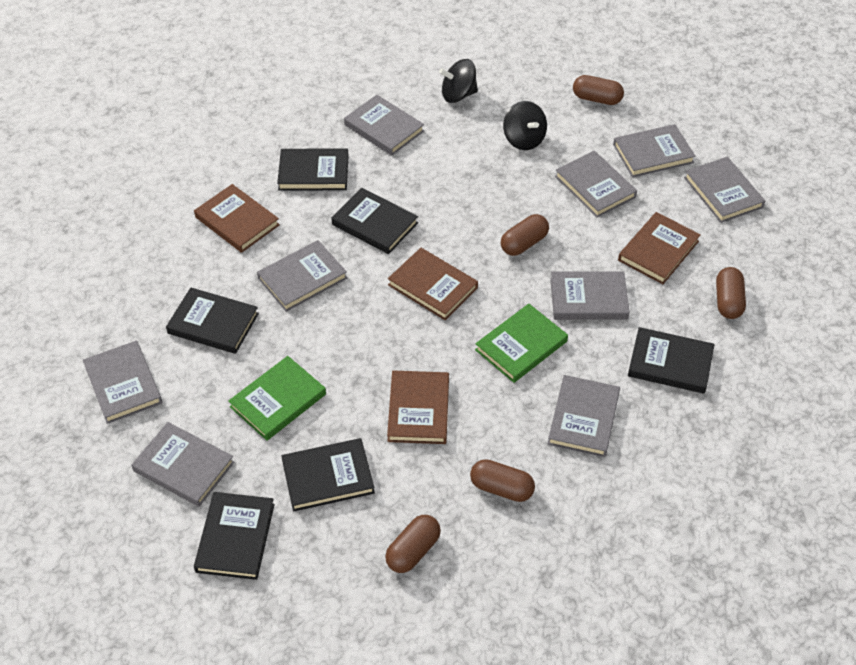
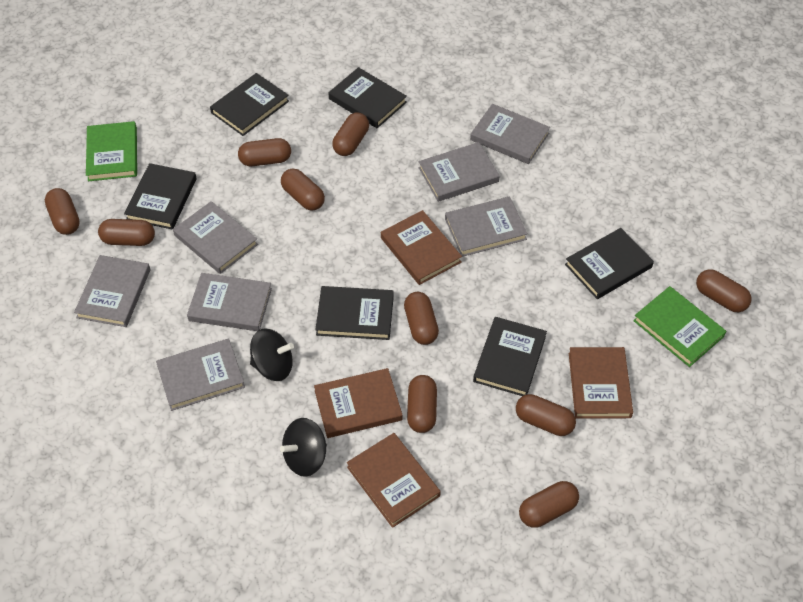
brown capsule: [385,515,441,573] [470,459,535,502] [501,214,549,256] [573,75,624,105] [716,267,746,319] = 5 -> [45,188,80,235] [98,219,155,246] [238,138,291,166] [281,168,325,211] [332,113,369,156] [404,292,439,345] [407,375,437,433] [516,394,576,436] [519,481,579,527] [696,269,752,312] = 10
grey book: [83,341,162,424] [131,422,234,507] [257,240,347,312] [344,95,424,156] [548,375,620,457] [550,271,630,320] [555,151,637,217] [613,124,696,177] [684,157,765,223] = 9 -> [74,255,150,327] [156,339,245,411] [173,201,258,274] [187,273,272,331] [418,142,500,202] [445,197,528,257] [470,104,550,164] = 7

